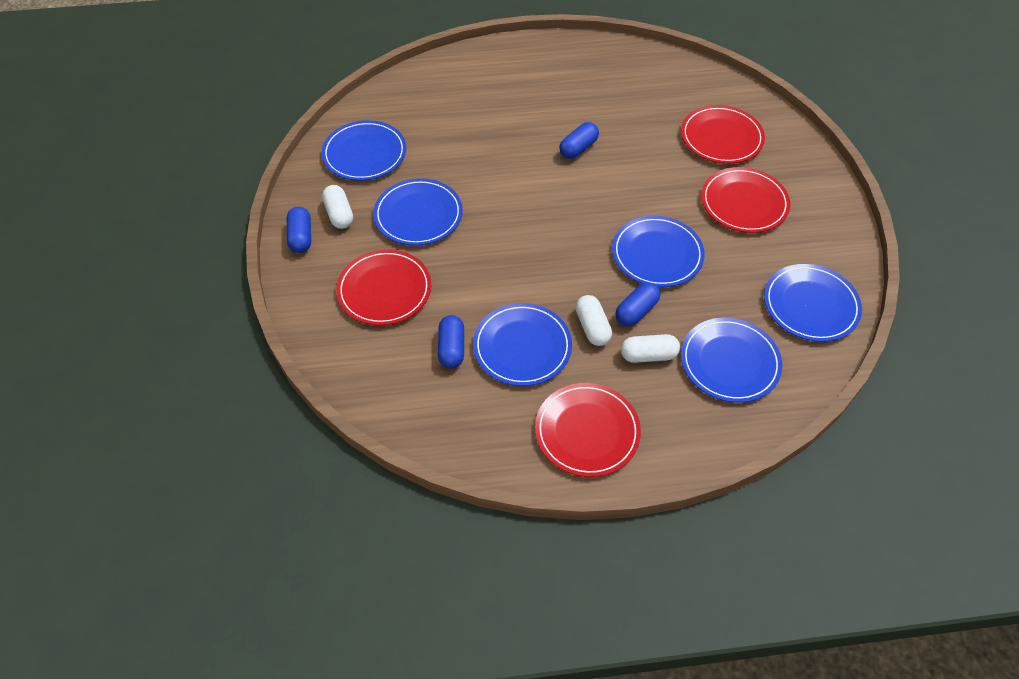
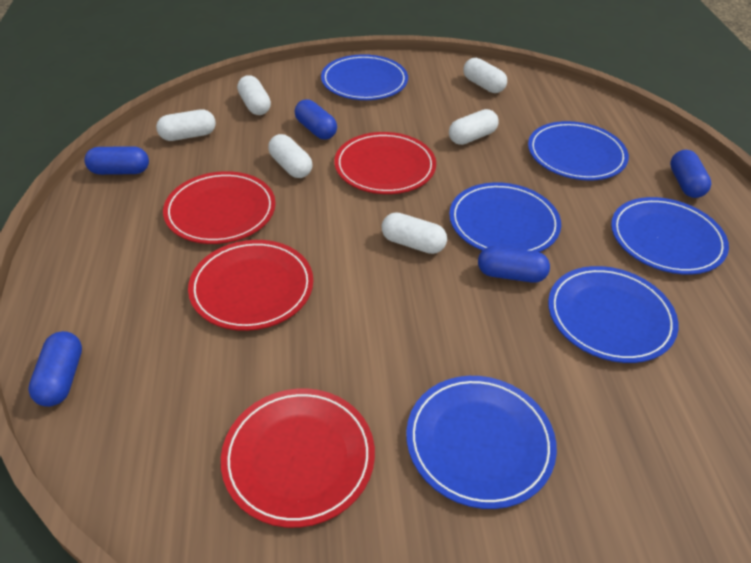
blue capsule: [287,207,311,253] [438,315,464,368] [559,122,599,159] [616,282,660,326] = 4 -> [28,331,82,407] [84,146,149,175] [295,99,337,140] [478,246,550,283] [670,150,711,198] = 5
white capsule: [322,185,353,229] [575,295,612,346] [621,334,680,363] = 3 -> [156,109,216,141] [237,75,271,115] [268,134,312,178] [382,212,447,254] [449,109,499,145] [464,58,507,93] = 6

